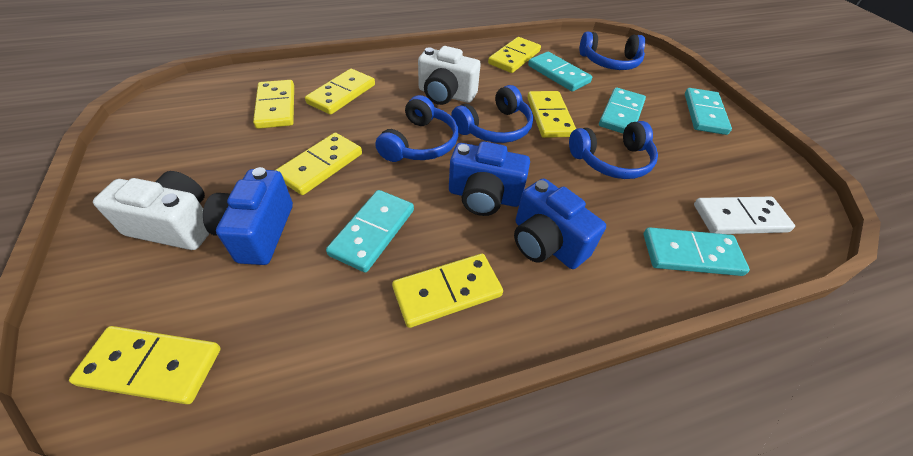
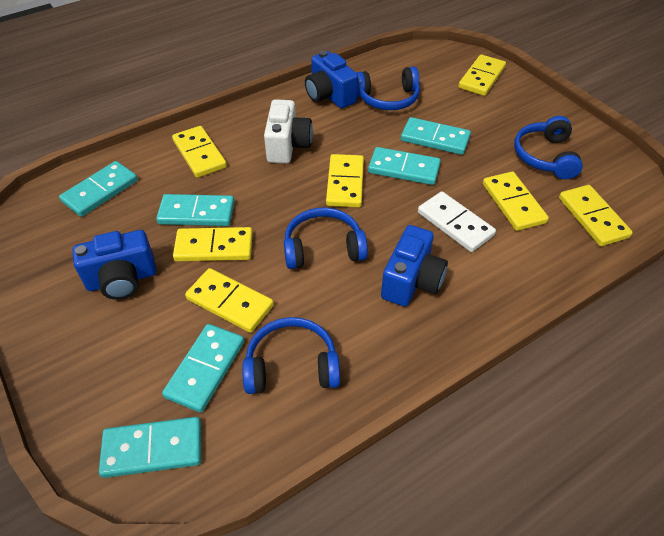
turquoise domino: [326,190,414,272] [528,52,592,91] [599,87,646,133] [643,227,750,276] [685,88,732,135] = 5 -> [59,161,138,217] [99,417,201,478] [156,194,234,226] [162,324,244,413] [368,147,441,185] [401,117,471,155] = 6
white camera: [93,171,210,250] [418,46,481,105] = 2 -> [264,99,313,164] = 1

